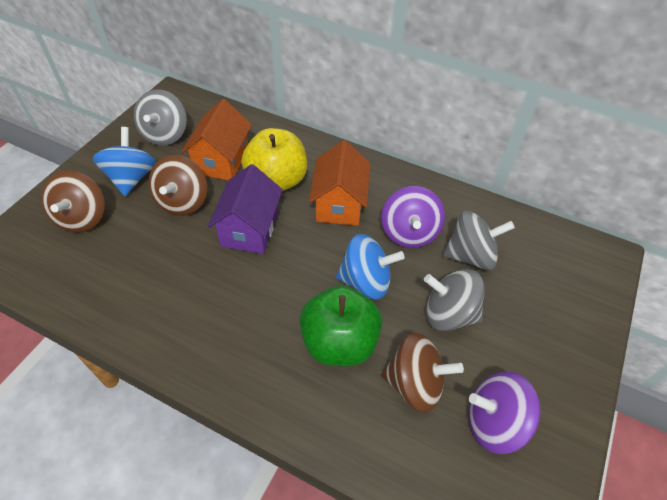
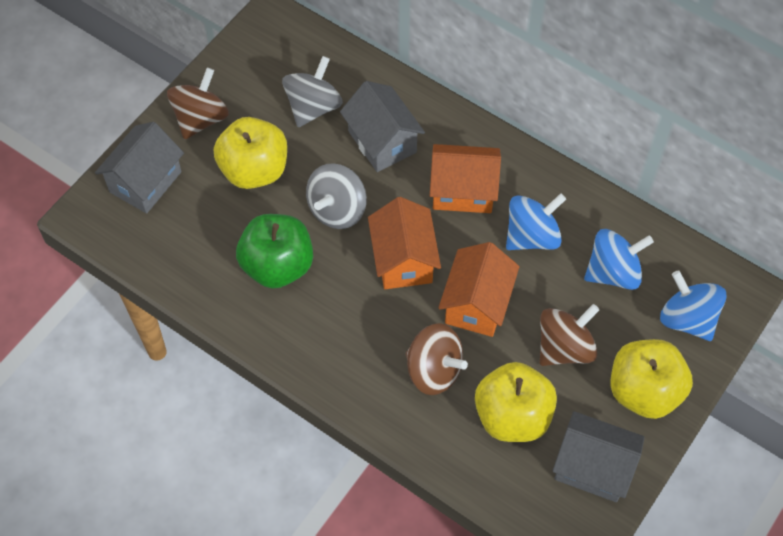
blue spinning top: [93,127,156,196] [336,234,405,299] = 2 -> [506,193,566,250] [584,229,654,290] [660,270,726,341] = 3
grey house: none = 0 -> [95,122,184,214] [340,81,425,172] [552,411,645,502] = 3
grey spinning top: [134,89,187,146] [424,269,485,331] [443,211,515,270] = 3 -> [282,56,343,127] [306,163,367,229] = 2
orange house: [181,99,252,180] [309,140,371,226] = 2 -> [368,197,441,289] [430,144,501,213] [438,242,520,337] = 3
purple house: [208,164,283,254] = 1 -> none = 0
purple spinning top: [381,186,445,248] [469,371,541,454] = 2 -> none = 0
yellow apple: [242,128,307,191] = 1 -> [214,117,287,189] [475,362,557,442] [611,339,693,419] = 3

